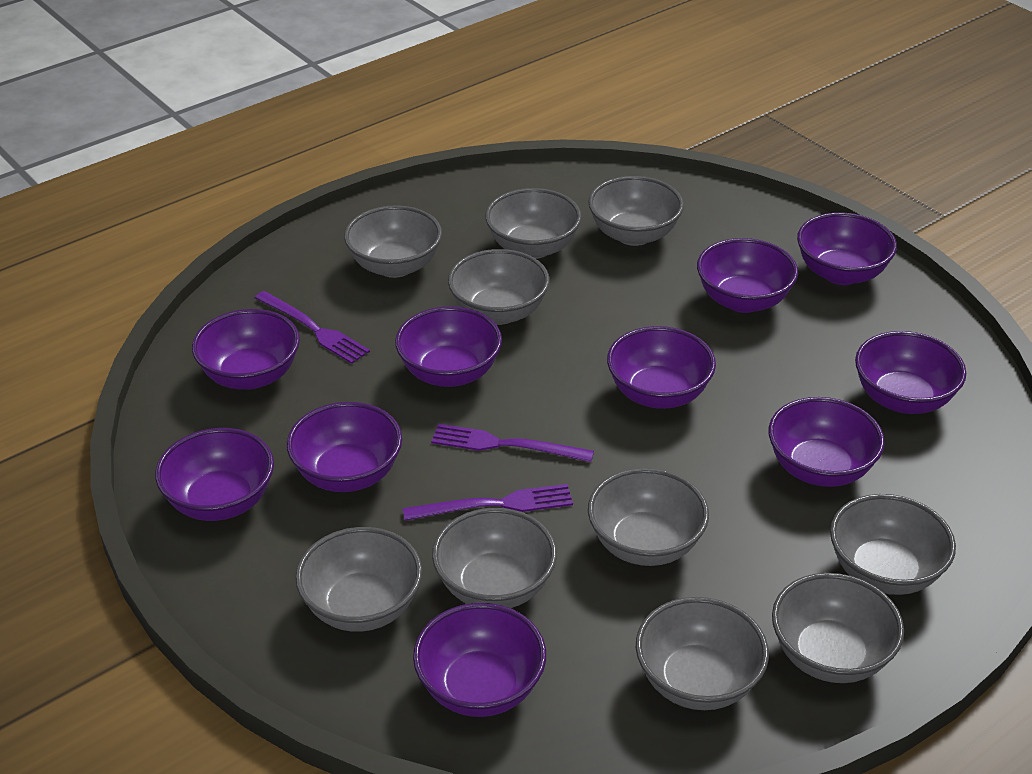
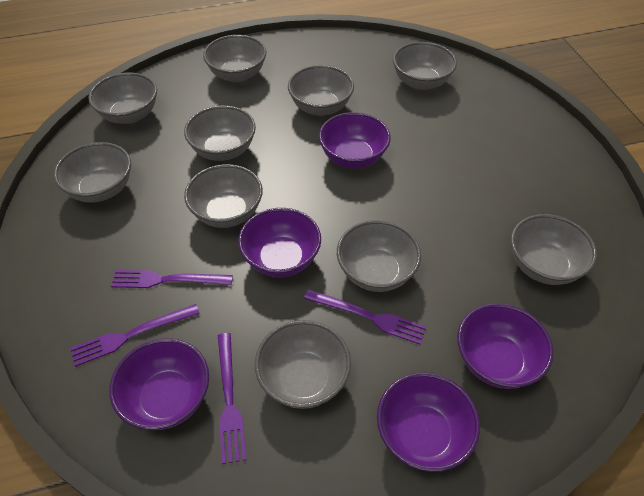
purple bowl: [155,428,274,521] [192,309,300,390] [287,402,402,492] [395,306,502,387] [413,603,546,717] [607,326,716,409] [697,238,798,313] [769,397,885,487] [797,213,897,285] [855,331,966,414] = 10 -> [109,338,209,430] [238,208,321,278] [319,112,391,169] [377,373,480,472] [457,303,554,389] = 5
purple fork: [255,291,370,364] [403,484,573,521] [431,424,594,462] = 3 -> [70,304,200,367] [111,270,233,288] [218,333,247,464] [304,289,427,345] = 4

